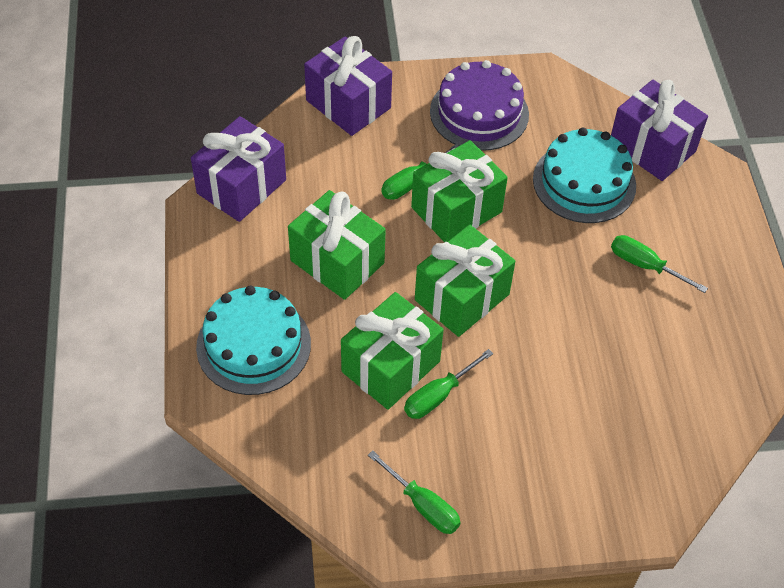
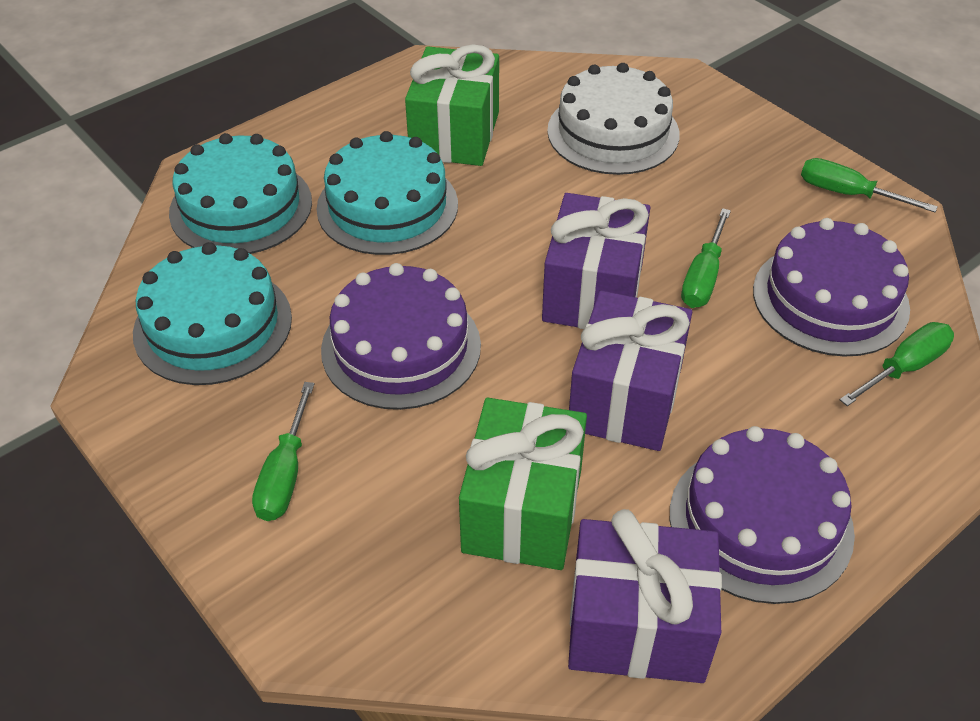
green gift: [288,190,386,300] [341,292,444,410] [411,140,508,243] [415,225,515,337] = 4 -> [405,44,499,166] [459,398,587,570] = 2
purple cake: [430,60,529,151] = 1 -> [321,263,481,410] [670,426,855,604] [753,218,910,357] = 3
turquoise cake: [196,286,311,395] [533,127,636,223] = 2 -> [133,242,292,385] [169,133,312,254] [316,131,458,255] = 3
white cake: none = 0 -> [547,63,680,175] = 1

